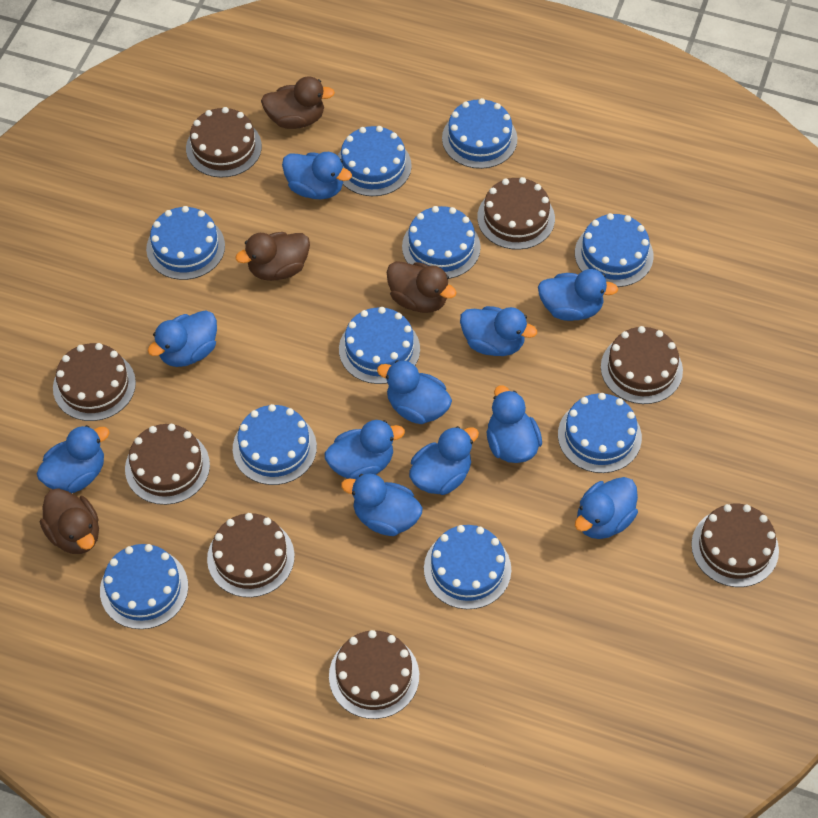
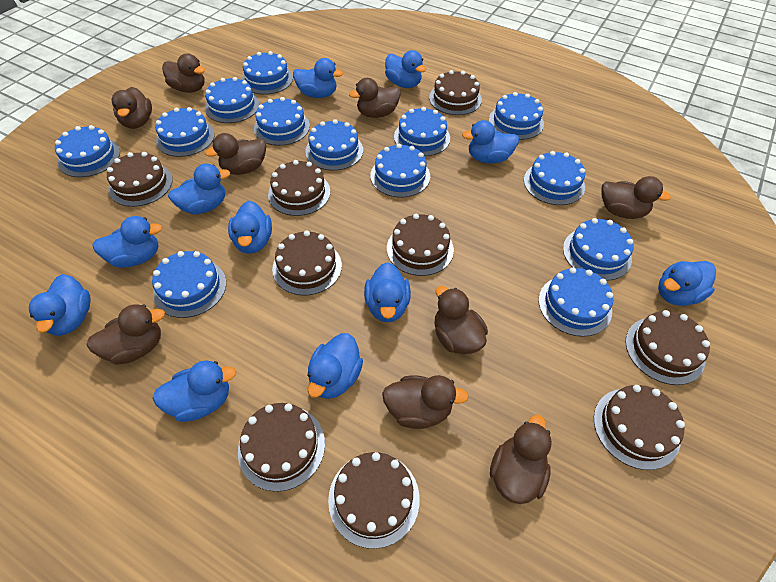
blue cake: [100,544,188,629] [146,206,225,280] [233,404,317,485] [338,126,412,196] [339,307,420,384] [402,206,481,279] [424,525,511,609] [442,98,517,169] [558,393,642,473] [575,213,654,287] = 10 -> [55,125,120,177] [152,251,226,318] [155,107,215,157] [205,77,260,123] [242,51,293,95] [254,97,310,146] [305,119,363,171] [370,144,430,197] [394,107,450,156] [489,92,544,140] [524,151,585,205] [538,267,613,337] [563,218,633,281] = 13
brown cake: [53,343,136,421] [125,424,210,505] [186,107,262,178] [207,513,295,597] [329,630,419,719] [477,177,555,250] [601,326,683,404] [691,504,779,587] = 8 -> [107,152,173,207] [238,403,325,492] [268,160,330,216] [272,231,342,295] [328,452,420,549] [387,214,454,276] [429,70,482,115] [594,385,685,470] [625,310,710,385] = 9
brown duck: [40,488,99,554] [235,232,310,281] [261,76,335,129] [387,261,457,313] = 4 -> [87,304,165,365] [112,87,152,129] [162,53,205,93] [205,133,266,175] [349,78,401,118] [382,375,469,429] [434,286,488,354] [490,415,552,504] [601,176,671,219] = 9

